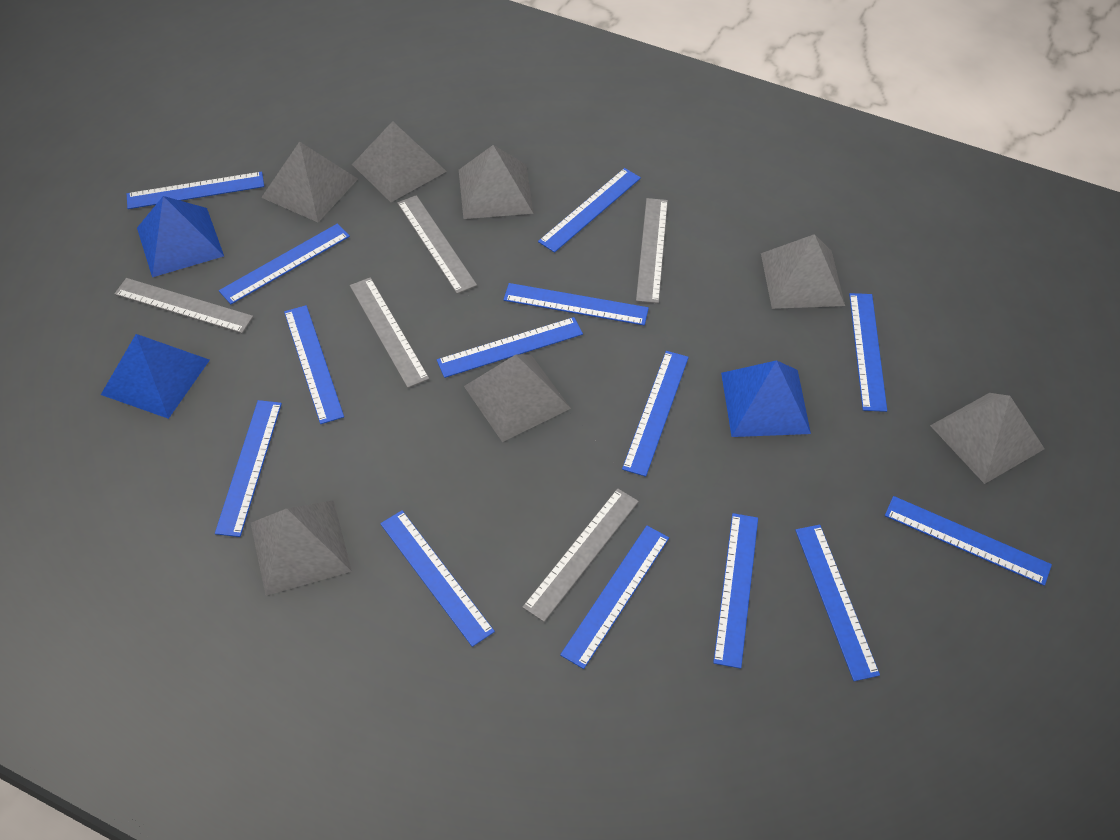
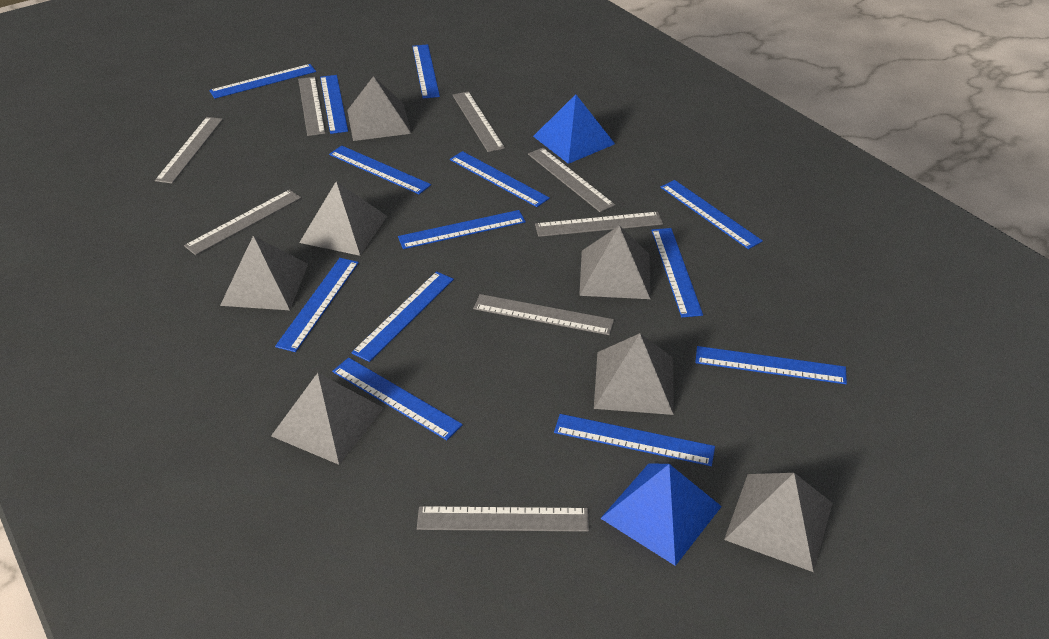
blue pyramid: [101,334,210,419] [137,196,224,277] [721,360,811,437] = 3 -> [533,94,615,164] [600,463,722,566] = 2
blue ruler: [127,172,264,209] [215,400,282,537] [219,223,350,304] [284,305,344,424] [380,510,495,647] [437,317,583,378] [503,283,649,325] [538,168,641,253] [560,526,669,669] [622,351,689,477] [713,513,758,669] [795,525,880,681] [849,293,887,412] [885,496,1052,586] = 14 -> [209,64,316,99] [275,258,359,352] [320,75,348,134] [329,146,431,194] [332,358,463,440] [351,271,454,362] [398,210,526,249] [412,44,440,98] [450,151,550,207] [554,414,715,466] [651,228,703,317] [660,180,763,249] [695,346,847,384] = 13
grey ruler: [114,278,253,333] [350,277,429,388] [397,195,477,294] [522,488,639,622] [636,198,668,303] = 5 -> [155,117,223,184] [184,190,301,255] [298,77,325,136] [417,506,589,532] [453,91,505,152] [473,294,614,335] [528,148,615,212] [535,212,663,237] = 8

